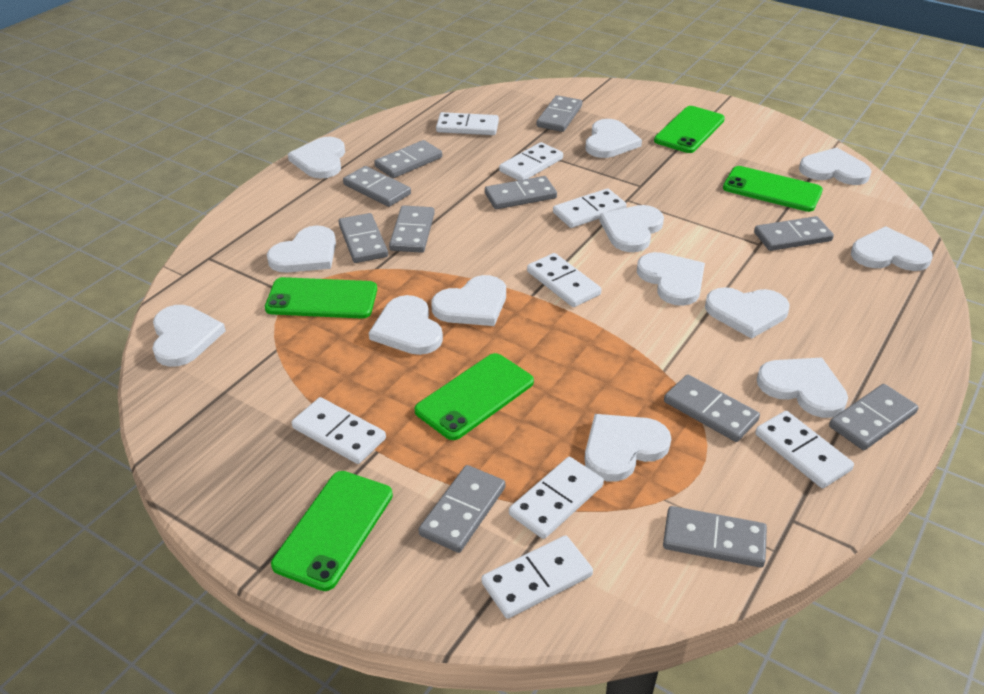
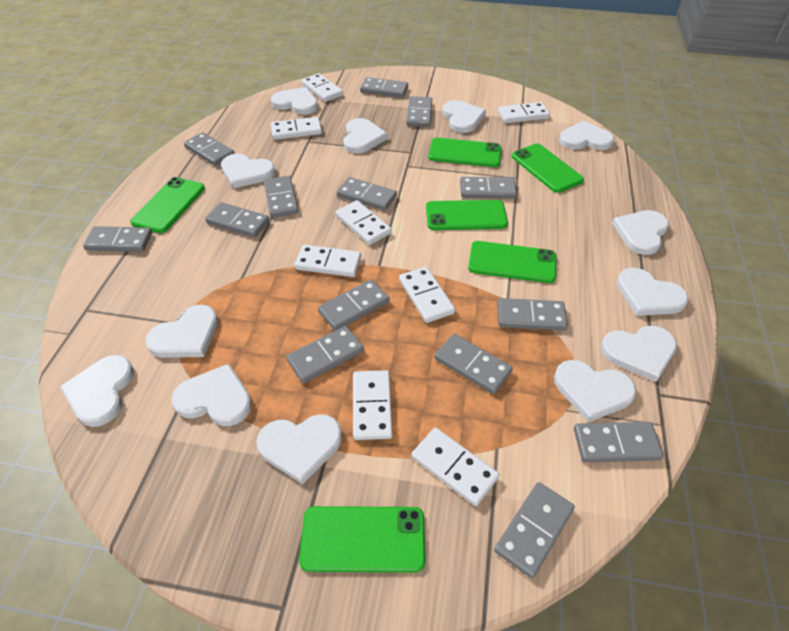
green phone: [265,277,377,319] [271,471,393,591] [414,353,534,440] [654,106,725,153] [723,166,823,212] = 5 -> [130,177,205,233] [299,506,425,572] [426,200,508,230] [428,138,502,167] [468,241,556,283] [512,144,584,193] = 6
grey domino: [339,213,388,263] [343,166,411,207] [374,140,442,178] [389,205,435,253] [418,465,506,553] [485,176,557,209] [536,95,582,132] [663,506,767,568] [664,375,760,442] [754,216,834,251] [829,384,919,450] = 11 -> [83,226,152,252] [184,132,235,166] [205,202,269,238] [264,176,298,218] [286,326,364,383] [318,279,389,331] [337,177,397,211] [360,77,408,98] [406,96,432,127] [434,334,513,394] [460,177,517,199] [494,482,575,578] [497,298,568,330] [574,422,663,462] = 14

